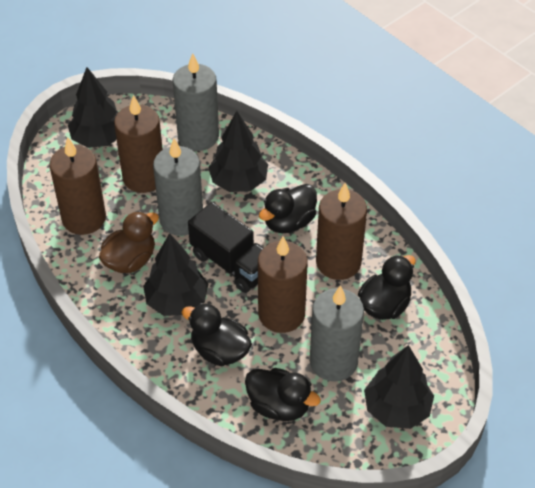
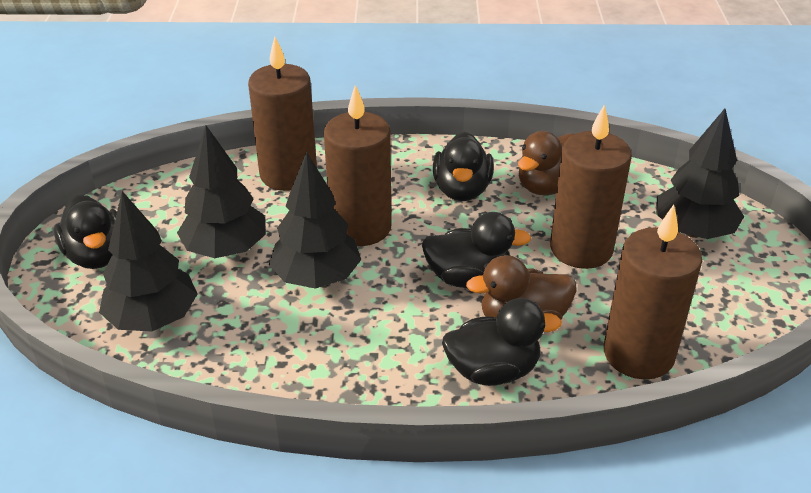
black truck: [188,202,263,293] = 1 -> none = 0
brown duck: [99,211,159,273] = 1 -> [466,255,576,320] [518,131,574,195] = 2
grey candle: [153,138,203,236] [173,53,219,151] [310,285,364,381] = 3 -> none = 0

